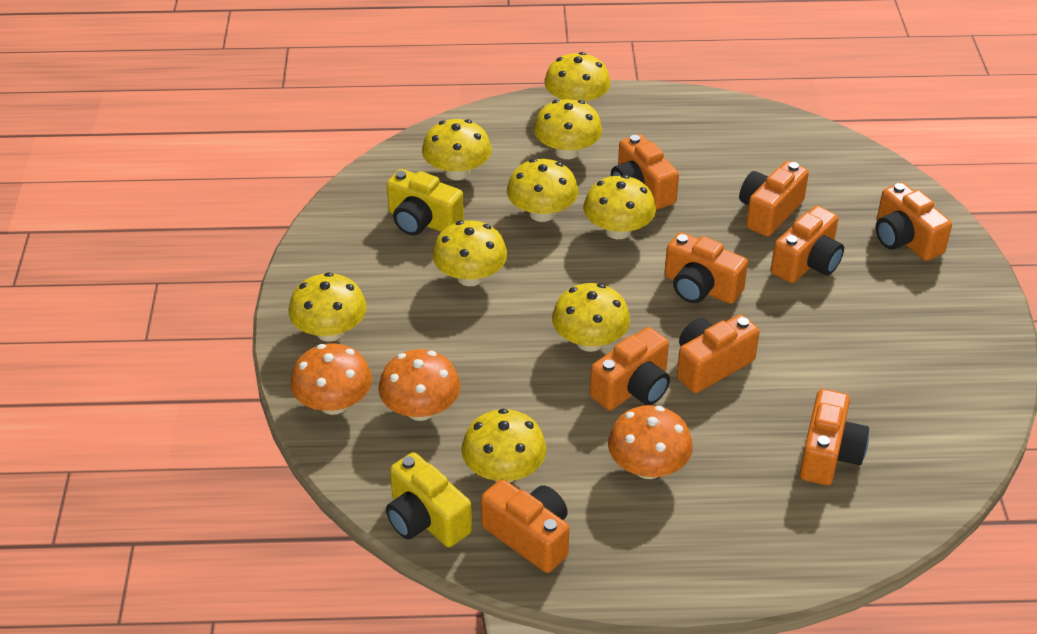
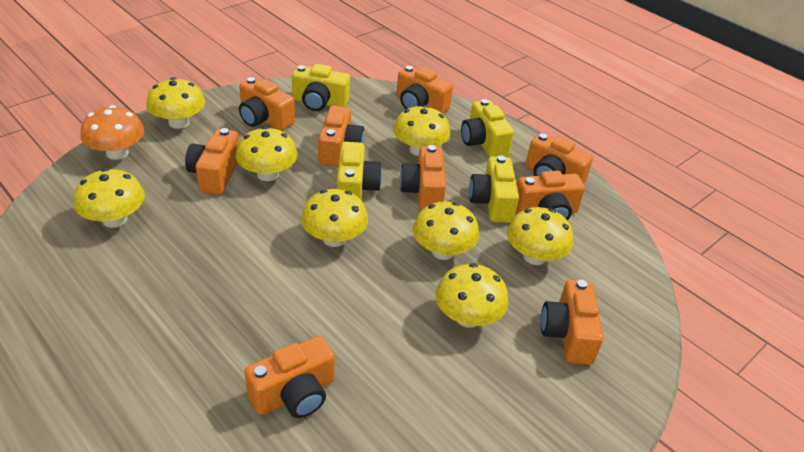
orange mushroom: [290,343,372,415] [378,349,460,421] [608,405,693,479] = 3 -> [80,105,144,160] = 1
yellow camera: [386,452,472,547] [387,169,464,235] = 2 -> [292,64,350,111] [337,142,382,200] [461,99,514,157] [469,155,519,223] = 4
yellow mushroom: [289,272,367,342] [422,119,491,180] [432,221,507,286] [461,409,546,483] [507,159,578,222] [534,99,602,159] [544,52,610,104] [552,283,630,352] [583,175,656,239] = 9 -> [74,168,145,228] [146,77,205,129] [236,127,297,181] [301,189,368,247] [393,105,450,156] [413,202,479,260] [436,263,509,328] [507,207,573,265] = 8

